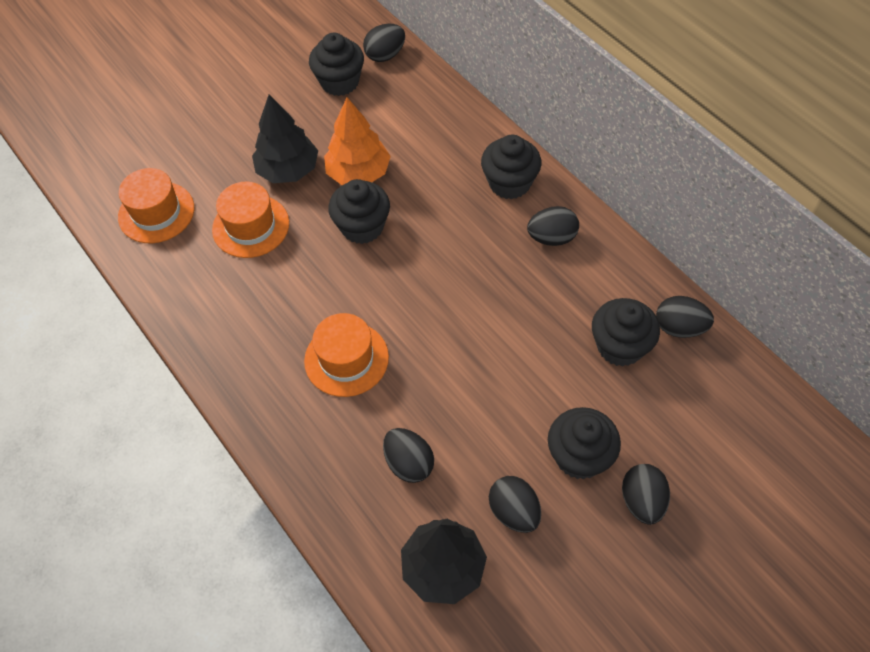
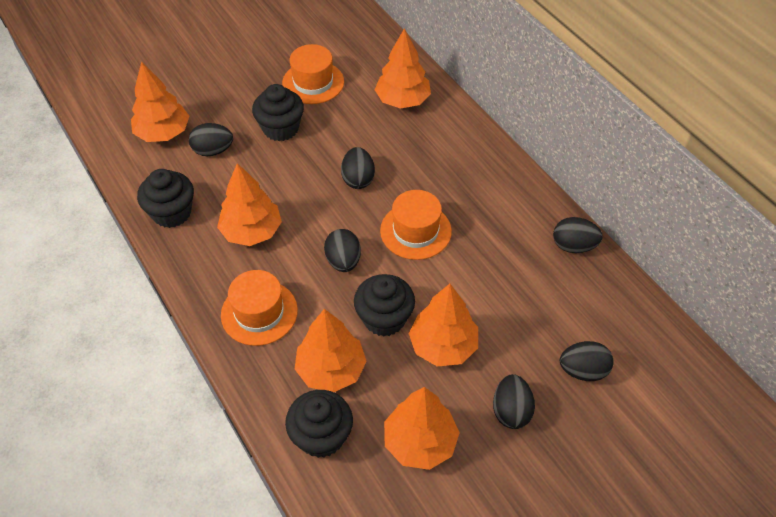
black cupcake: [309,33,364,96] [328,179,390,244] [481,135,541,199] [548,407,621,480] [592,298,660,367] = 5 -> [137,169,194,228] [252,84,304,141] [285,390,353,458] [354,274,415,336] = 4
black tree: [252,95,318,183] [401,519,487,604] = 2 -> none = 0
orange tree: [324,98,391,185] = 1 -> [131,62,189,142] [217,163,282,246] [295,309,367,392] [375,28,431,109] [384,387,460,470] [409,284,478,367] = 6

